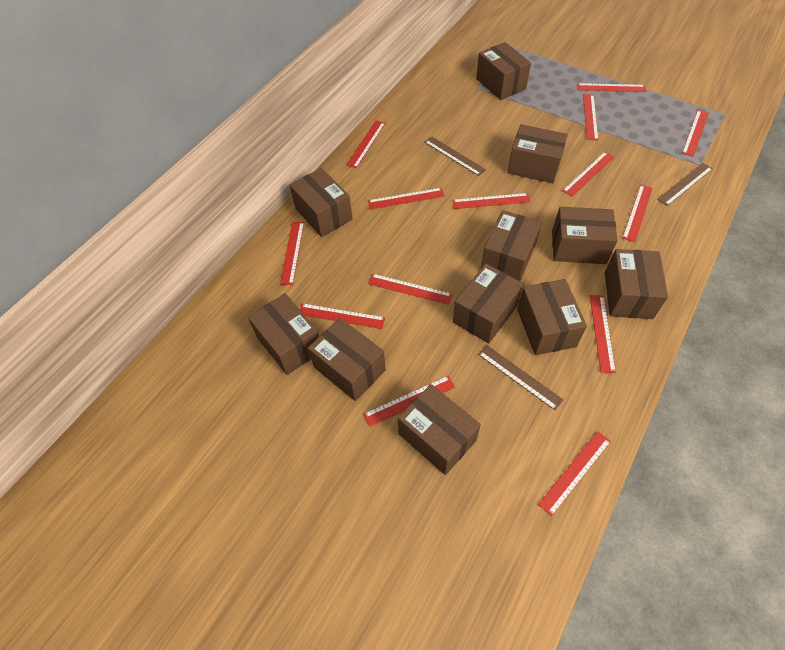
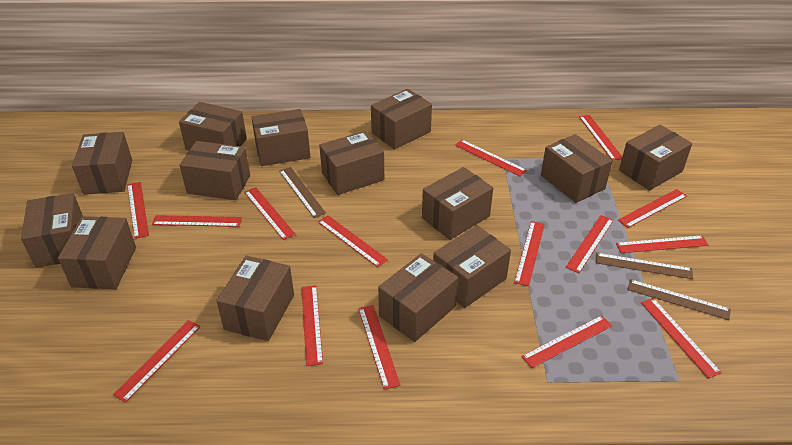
brown box: [248,293,320,375] [290,168,353,237] [308,318,386,401] [398,384,481,475] [453,264,523,343] [476,42,531,100] [481,210,542,281] [507,124,568,183] [517,279,587,355] [552,207,618,264] [605,249,668,319] = 11 -> [21,193,83,268] [58,216,136,289] [72,132,132,195] [179,102,247,150] [179,141,250,200] [216,256,294,341] [251,109,310,166] [319,131,384,195] [371,89,432,150] [378,253,458,342] [422,167,493,240] [433,225,511,308] [541,134,613,203] [619,125,692,190] = 14
red ruler: [280,222,304,285] [300,303,385,329] [346,121,385,168] [363,376,455,427] [368,188,444,209] [368,274,452,305] [452,193,531,209] [538,431,611,516] [562,152,614,197] [577,83,646,92] [583,94,598,140] [590,295,616,373] [622,185,653,242] [682,110,709,157] = 14 -> [113,320,201,403] [127,182,149,239] [152,215,242,227] [244,187,296,240] [301,285,323,366] [318,215,388,267] [358,305,401,390] [455,140,527,176] [514,221,545,286] [521,315,612,368] [566,215,614,273] [579,115,622,160] [616,235,708,253] [618,189,687,228] [641,298,722,379] = 15

